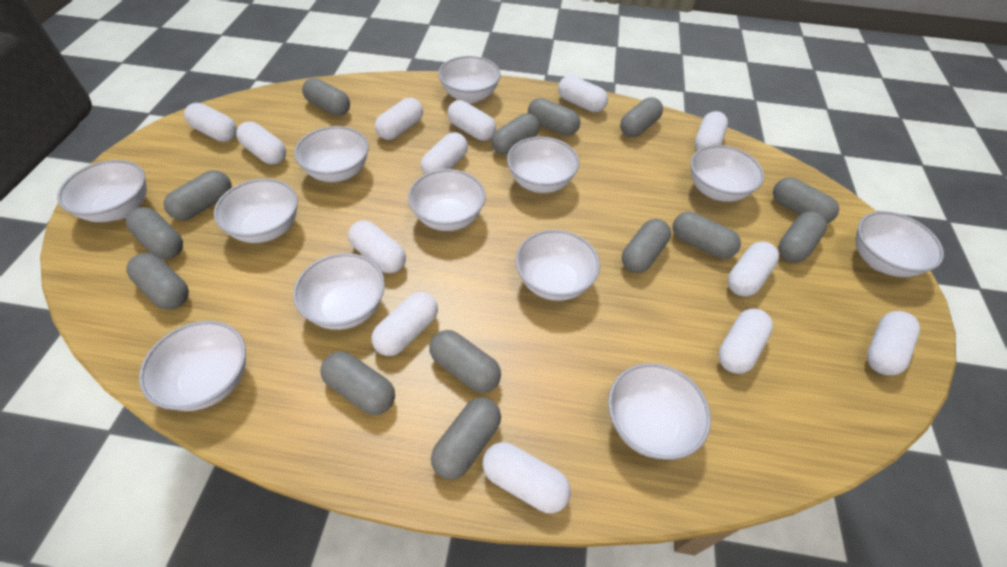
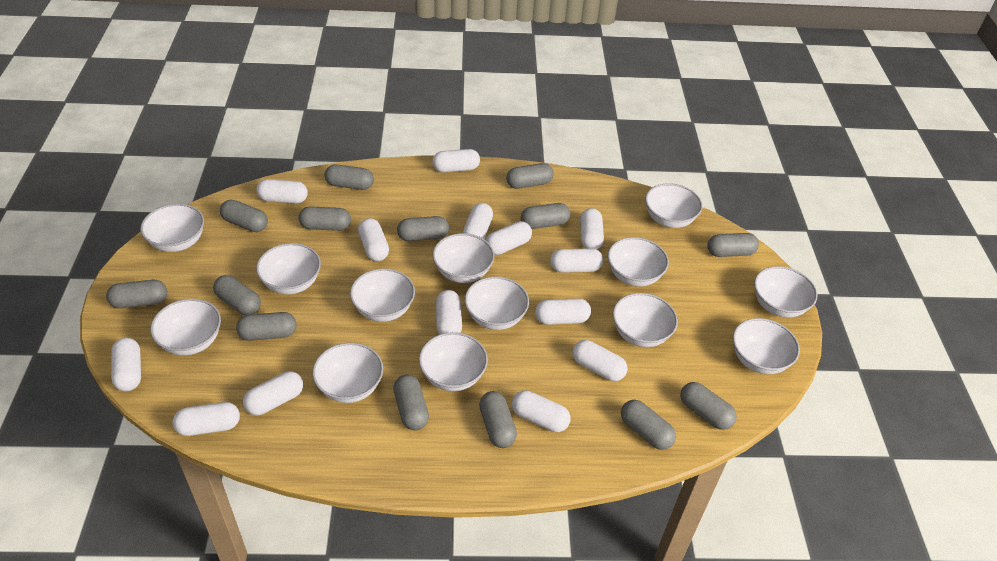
white bowl: [57,160,147,222] [139,321,246,411] [214,179,298,243] [293,253,385,330] [294,126,369,182] [408,169,486,231] [438,56,501,103] [507,137,579,193] [516,230,600,301] [608,363,711,460] [690,145,764,202] [855,211,944,277] = 12 -> [140,204,204,252] [150,299,221,355] [256,243,321,294] [312,343,383,403] [350,269,415,322] [419,332,488,391] [433,233,494,283] [465,277,529,330] [608,237,669,287] [613,293,678,347] [645,183,702,228] [733,318,800,374] [754,266,818,318] = 13
white capsule: [184,103,237,142] [236,122,286,165] [348,220,406,273] [372,292,438,356] [375,98,423,140] [421,132,468,175] [447,100,496,141] [482,442,571,513] [558,75,608,112] [694,111,728,150] [718,309,773,374] [728,241,779,297] [867,311,920,375] = 13 -> [111,338,141,391] [173,402,240,436] [243,371,303,415] [256,179,308,203] [358,218,389,261] [432,149,480,172] [436,290,462,334] [463,203,493,239] [486,221,532,255] [512,390,571,432] [535,298,591,325] [550,249,603,273] [572,340,627,381] [580,208,604,250] = 14

